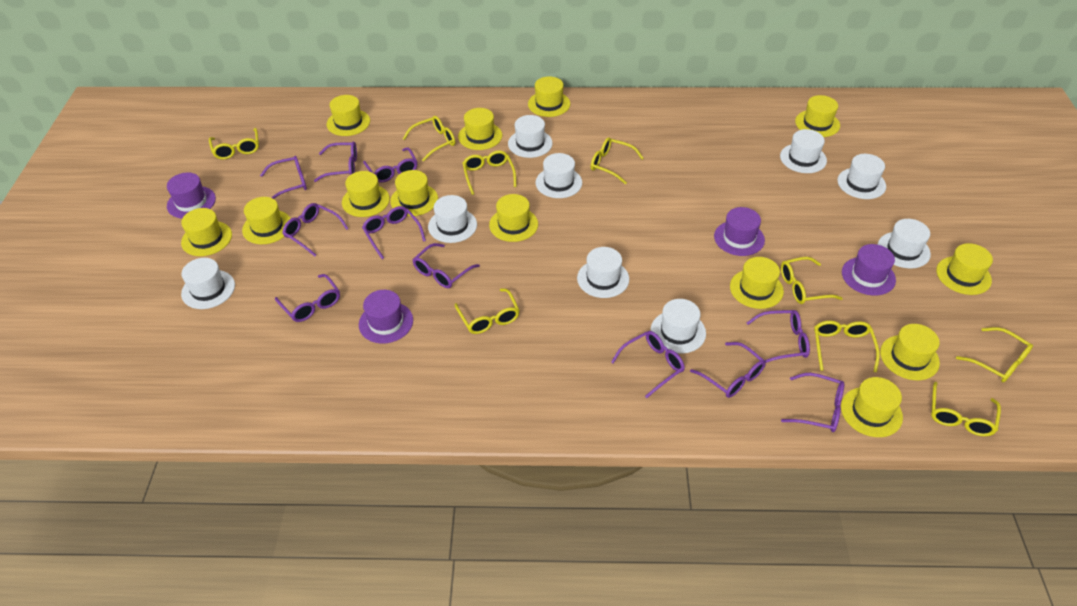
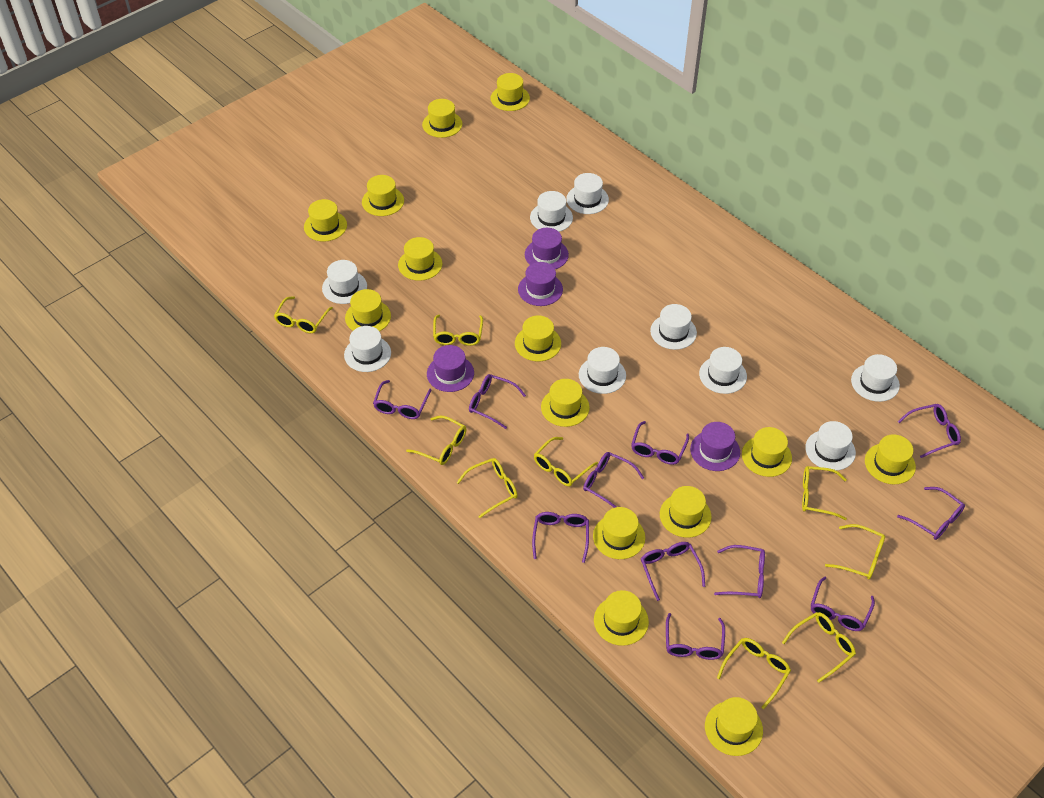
yellow hat: [181,208,232,256] [242,197,291,244] [327,95,370,136] [342,171,390,217] [390,170,438,216] [458,108,502,150] [489,194,538,242] [528,76,570,117] [730,257,784,309] [795,95,840,137] [841,377,903,437] [880,324,940,380] [936,243,993,295] = 13 -> [304,199,347,242] [345,289,391,331] [362,175,404,216] [398,237,442,281] [422,99,462,138] [491,73,530,111] [515,315,561,361] [541,379,590,427] [593,507,645,559] [594,590,649,646] [660,486,712,538] [705,697,763,756] [742,427,792,477] [865,434,916,484] = 14

